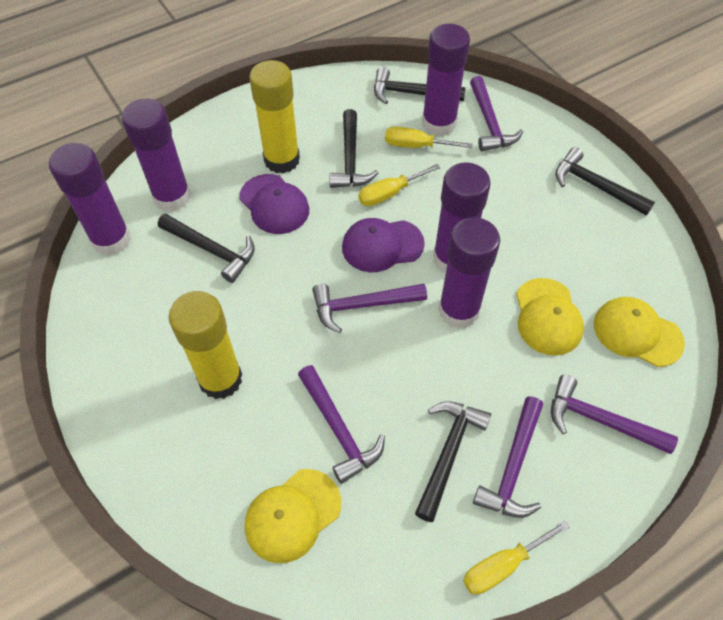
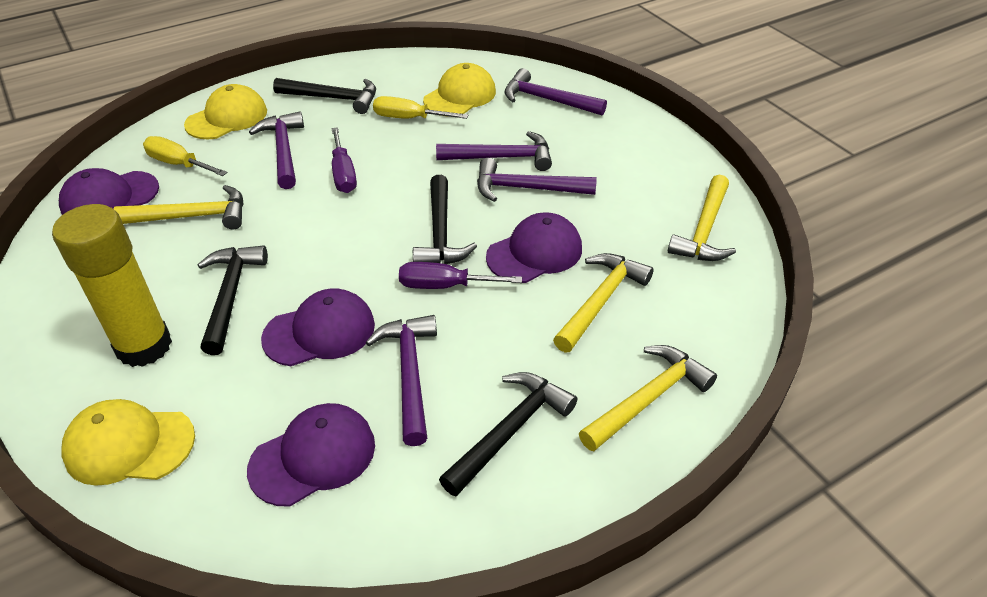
black hammer: [158,214,255,283] [329,109,378,188] [374,67,466,104] [415,402,491,522] [555,147,655,215] = 5 -> [198,245,268,355] [273,78,376,114] [413,175,477,264] [439,372,577,497] = 4
purple cap: [239,174,309,234] [342,218,425,272] = 2 -> [59,168,159,215] [247,403,375,507] [261,288,375,366] [486,212,582,283] = 4
purple glue stick: [49,143,131,256] [122,98,191,212] [422,24,470,136] [433,162,491,273] [438,217,500,329] = 5 -> none = 0
purple screwdriver: none = 0 -> [331,127,357,193] [399,262,522,289] = 2
yellow glue stick: [169,291,242,399] [249,60,300,174] = 2 -> [52,204,172,367] = 1
yellow hammer: none = 0 -> [114,185,244,229] [553,253,654,353] [579,345,717,451] [668,175,736,261] = 4
yellow screwdriver: [358,164,440,206] [385,126,473,148] [463,520,570,595] = 3 -> [143,136,228,176] [373,96,468,119] = 2

